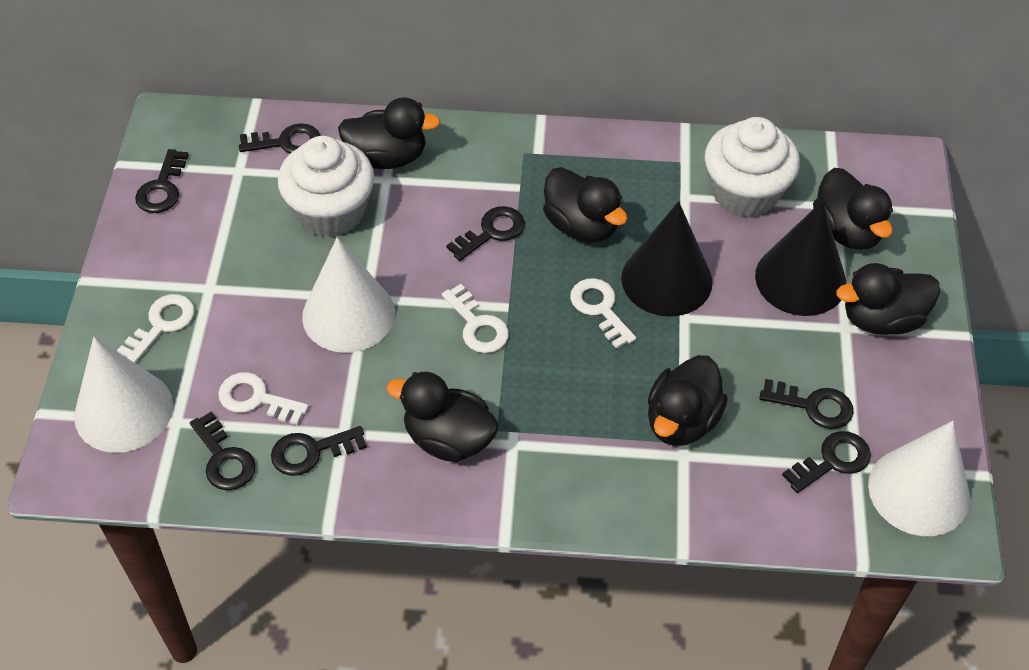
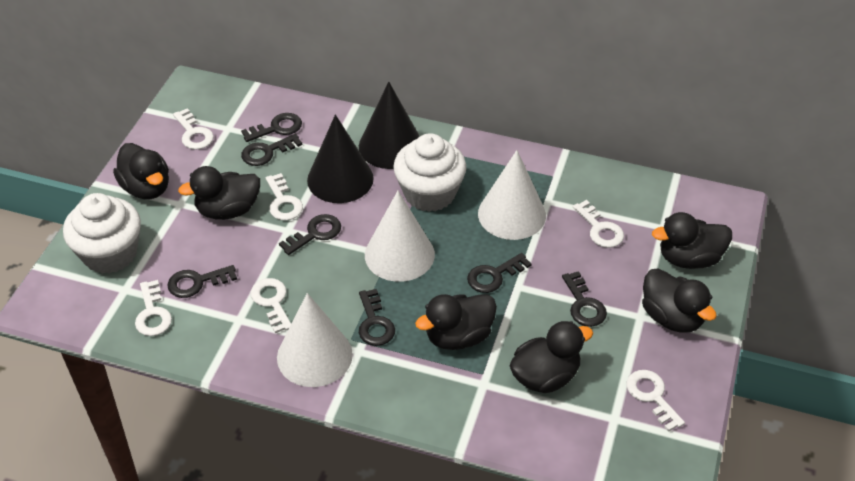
white key: [117,294,195,363] [218,372,309,425] [442,284,509,353] [570,278,636,349] = 4 -> [135,280,172,336] [173,109,214,150] [251,278,291,333] [266,173,303,221] [573,200,624,248] [627,370,685,432] = 6

